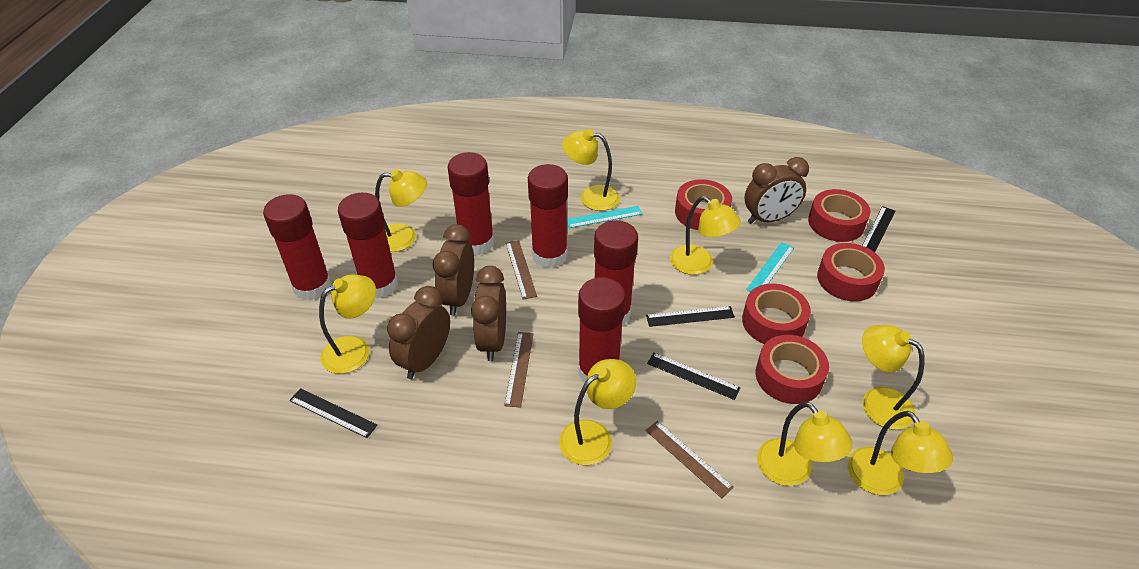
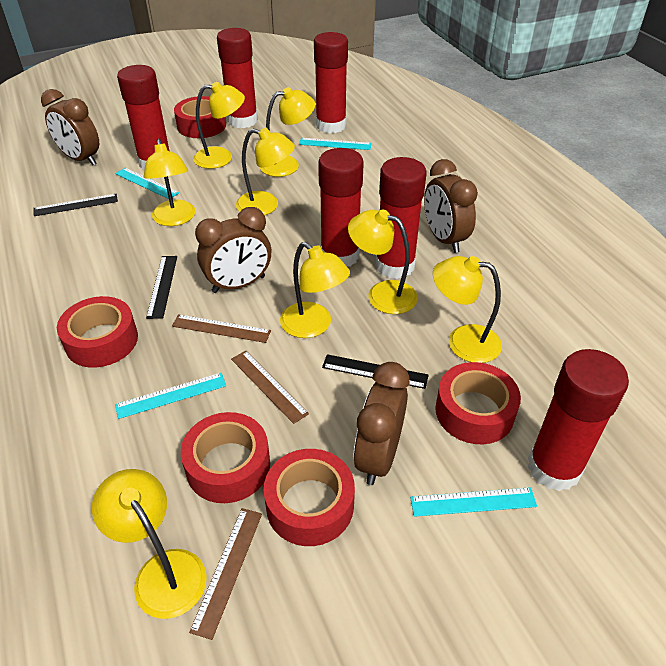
black ruler: [289,388,378,438] [646,306,735,327] [647,352,740,400] [862,206,895,252] = 4 -> [34,194,118,216] [146,256,177,319] [322,354,429,389] = 3
turquoise ruler: [567,206,642,228] [746,242,794,292] = 2 -> [115,168,179,199] [115,373,226,419] [299,138,372,150] [410,487,537,517] = 4

